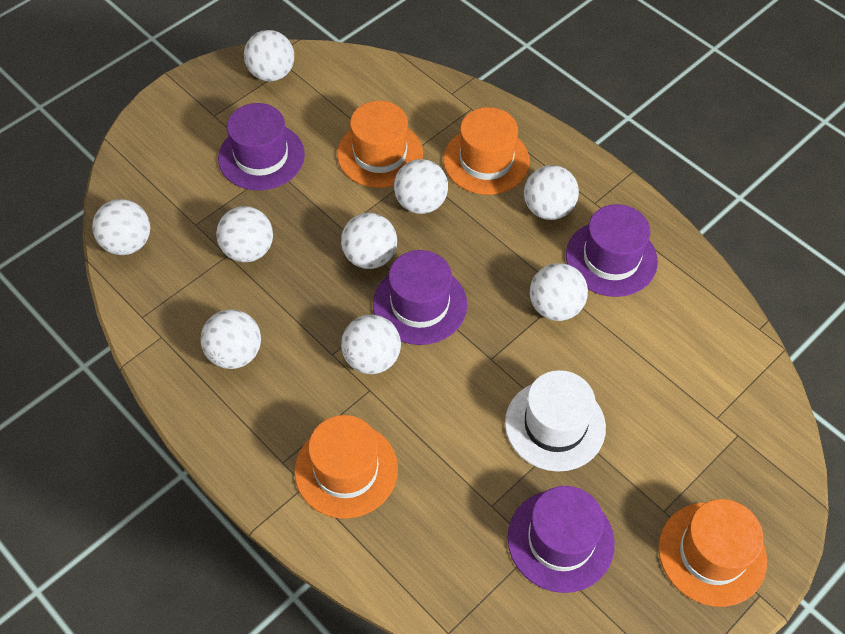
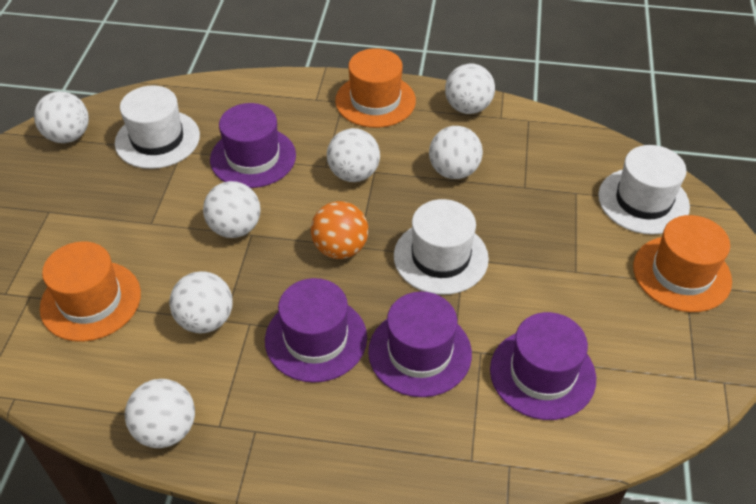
orange ball: none = 0 -> [311,201,368,259] = 1
orange hat: [294,415,398,519] [337,101,423,188] [443,107,530,195] [659,499,767,607] = 4 -> [40,241,141,342] [335,48,416,128] [633,215,732,312] = 3
white ball: [92,199,150,255] [201,309,261,369] [216,206,273,262] [244,30,294,81] [341,213,397,269] [341,315,401,374] [394,159,448,214] [524,165,579,220] [530,263,588,321] = 9 -> [34,91,89,143] [125,379,195,448] [169,271,233,334] [203,181,261,238] [327,128,380,182] [429,126,483,179] [445,64,495,114] = 7
white hat: [505,370,606,472] = 1 -> [115,85,200,169] [394,199,489,295] [598,145,690,235] = 3

